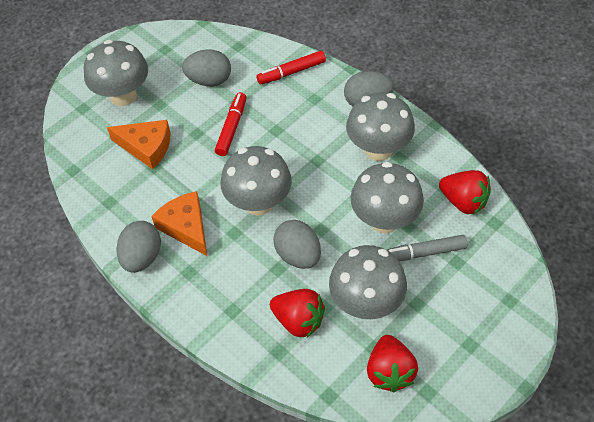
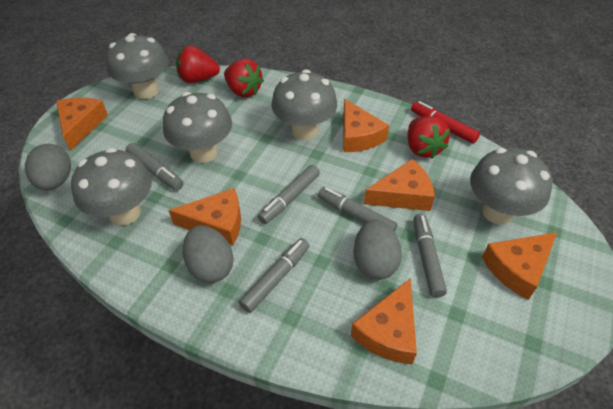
grey egg: [116,221,161,273] [182,49,231,86] [273,220,321,269] [344,71,394,106] = 4 -> [25,144,71,191] [183,225,233,283] [354,220,402,280] = 3
grey marker: [387,235,467,261] = 1 -> [126,143,183,190] [239,238,310,313] [258,165,320,224] [318,187,397,232] [414,214,447,298] = 5
orange cheese: [107,120,170,169] [151,191,207,256] = 2 -> [56,98,108,151] [168,188,241,245] [343,99,389,152] [351,278,417,364] [364,159,435,211] [482,232,557,300] = 6
red marker: [215,92,247,156] [257,51,326,85] = 2 -> [411,101,480,144] = 1

